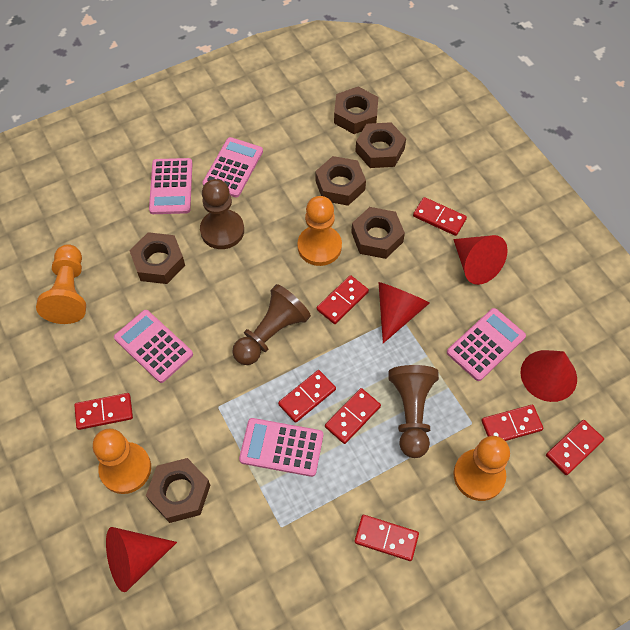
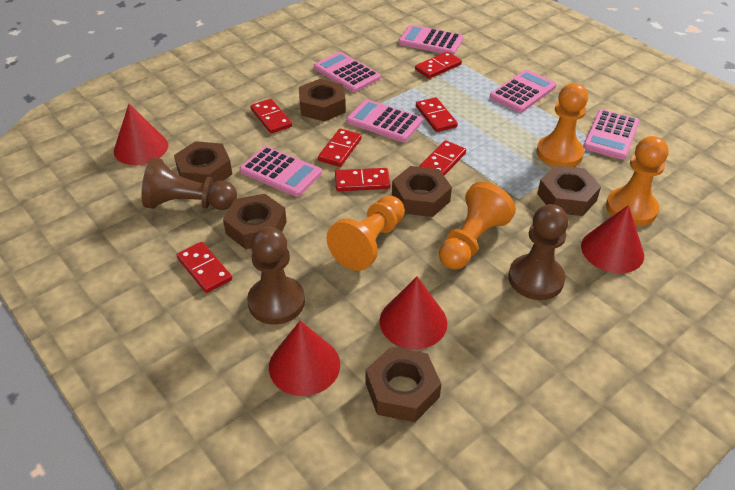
pink calculator: [114,310,193,383] [149,158,193,214] [202,137,263,198] [239,418,323,477] [447,308,526,381] = 5 -> [239,146,322,197] [314,52,381,92] [346,99,423,142] [398,25,463,55] [490,70,557,113] [583,109,640,160] = 6
red domino: [74,393,133,430] [278,370,336,423] [317,275,369,324] [325,388,381,444] [354,515,419,561] [413,197,467,236] [481,405,543,441] [546,420,604,475] = 8 -> [177,242,232,293] [250,99,292,134] [318,129,362,167] [335,168,390,191] [415,52,462,79] [416,97,458,132] [419,140,466,176] = 7

